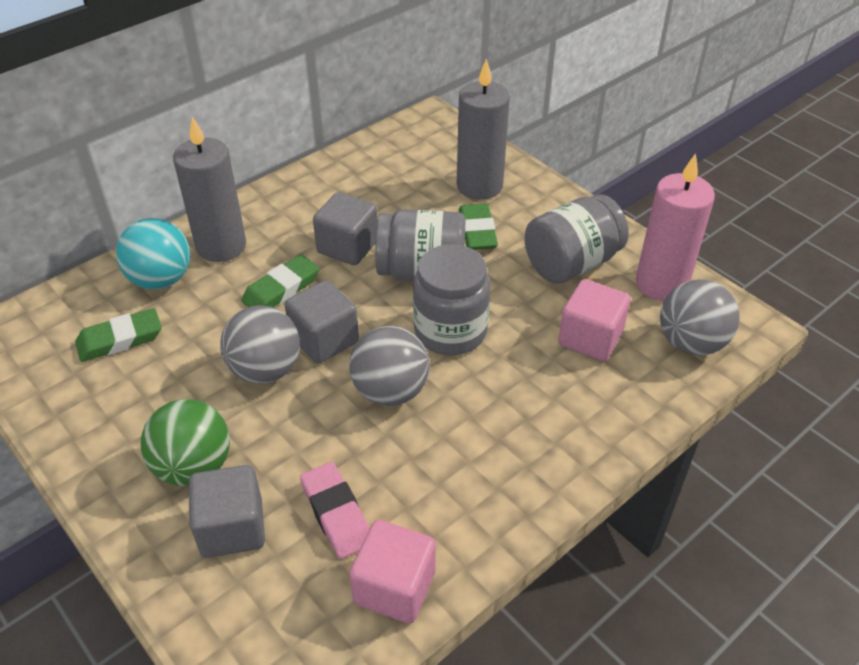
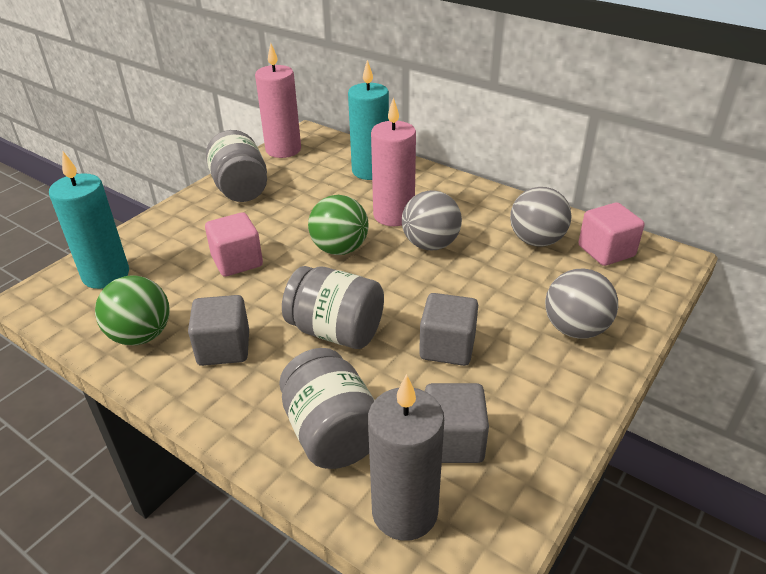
green ball: [141,399,230,486] = 1 -> [95,276,170,345] [308,195,369,255] = 2
green eraser: [75,308,162,362] [241,254,319,307] [459,203,498,250] = 3 -> none = 0
grey candle: [173,116,246,262] [457,59,510,200] = 2 -> [368,374,444,541] = 1
pink candle: [636,153,715,301] = 1 -> [255,43,301,158] [371,97,416,226] = 2
pink eraser: [300,462,370,559] = 1 -> none = 0
turquoise ball: [116,218,190,290] = 1 -> none = 0
turquoise candle: none = 0 -> [49,152,129,289] [348,60,389,180] = 2

